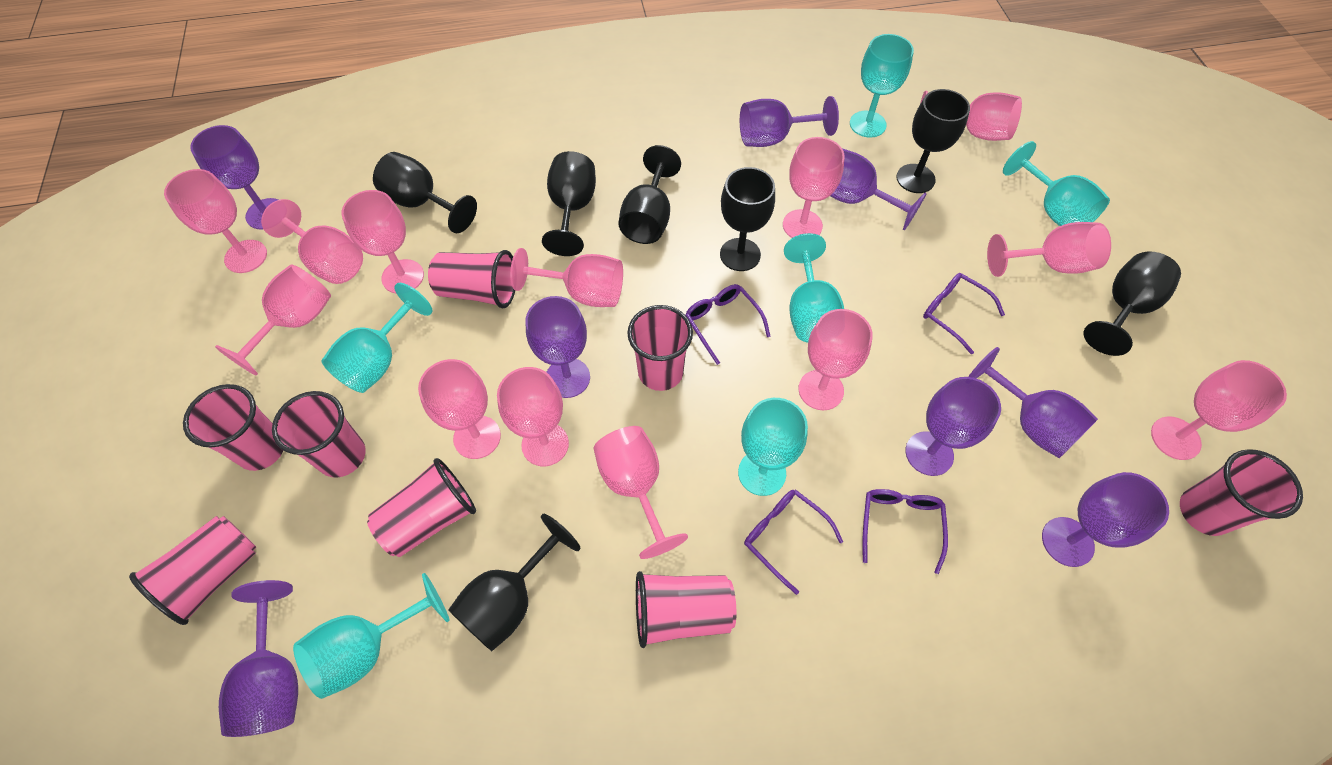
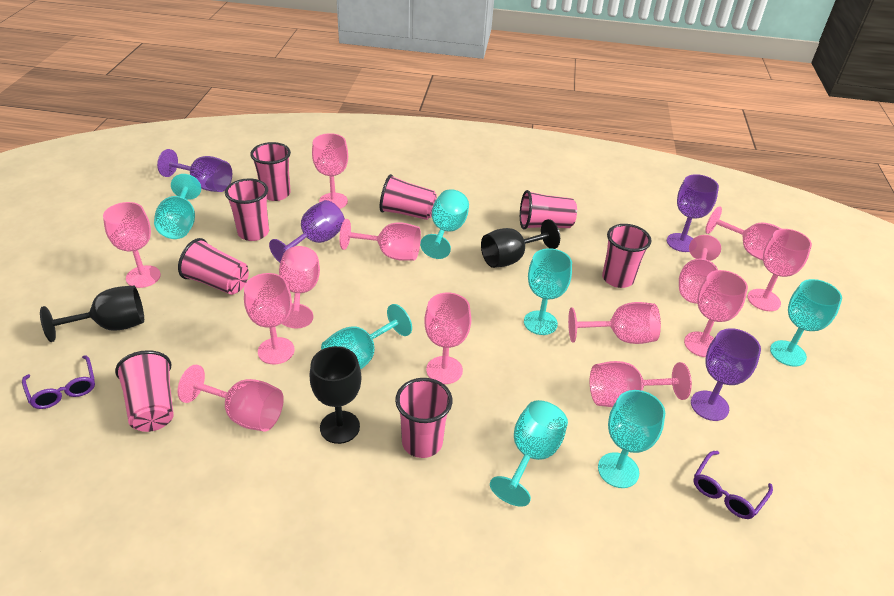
black goblet: [373,152,477,233] [448,514,581,651] [542,151,596,256] [618,145,681,244] [720,167,775,271] [896,89,970,193] [1083,252,1181,356] = 7 -> [40,286,144,342] [309,346,362,444] [481,219,560,268] = 3
purple glasses: [685,284,771,365] [744,489,843,595] [862,489,948,574] [923,273,1005,354] = 4 -> [22,355,95,409] [693,451,773,519] = 2
purple goblet: [190,125,279,230] [219,580,298,737] [525,296,590,398] [740,96,839,147] [830,148,927,230] [905,377,1001,476] [968,347,1098,458] [1042,472,1169,567] = 8 -> [157,149,232,192] [269,200,345,263] [667,174,719,252] [691,328,761,421] = 4
turquoise goblet: [293,573,450,699] [322,283,433,393] [738,398,808,496] [784,233,844,343] [850,34,914,138] [1003,141,1110,226] = 6 -> [154,174,201,239] [321,304,412,369] [420,189,469,259] [490,400,568,507] [524,248,572,335] [598,390,665,488] [770,279,842,367] = 7

